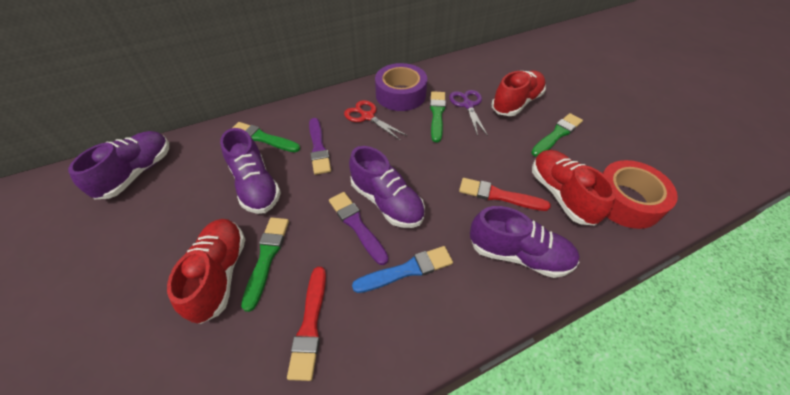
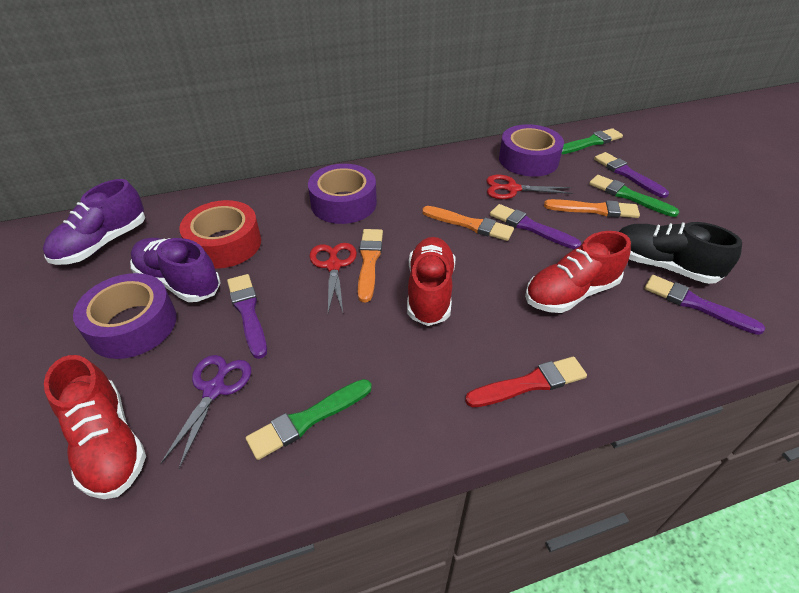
black shoe: none = 0 -> [619,222,742,284] = 1
blue brush: [352,246,453,293] = 1 -> none = 0
green brush: [233,122,300,152] [241,218,289,312] [430,91,446,142] [531,113,583,157] = 4 -> [246,379,372,460] [562,128,623,154] [589,175,679,217] = 3
orange brush: none = 0 -> [358,229,383,302] [422,206,514,241] [544,199,640,218] = 3
purple brush: [309,118,331,175] [329,192,389,265] = 2 -> [227,274,267,359] [490,204,581,249] [594,152,669,198] [644,275,765,335] = 4
purple shoe: [68,131,169,199] [220,128,281,214] [349,146,425,228] [470,206,580,278] = 4 -> [43,179,145,265] [130,238,221,302] = 2
purple tape: [375,63,427,111] = 1 -> [73,273,177,359] [308,164,377,224] [499,124,564,177] = 3
red brush: [287,267,326,381] [459,178,551,211] = 2 -> [465,357,587,407] = 1
red scissors: [344,100,407,141] = 1 -> [309,243,357,313] [487,175,572,199] = 2

